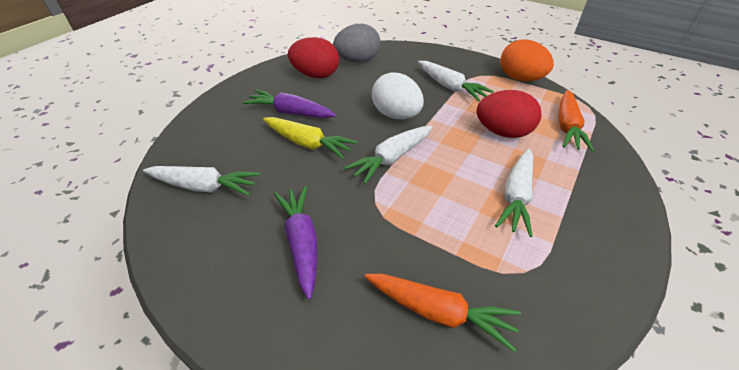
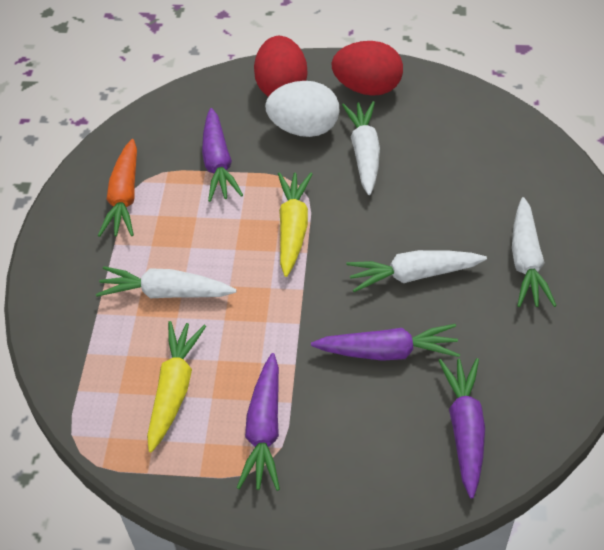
grey egg: [333,24,380,63] = 1 -> none = 0
orange carrot: [365,274,521,352] [559,90,594,152] = 2 -> [98,139,137,237] = 1
orange egg: [500,39,554,81] = 1 -> none = 0
purple carrot: [243,90,336,118] [274,186,317,300] = 2 -> [202,108,243,202] [237,353,280,491] [311,324,460,361] [439,358,485,499] = 4
yellow carrot: [263,117,358,159] = 1 -> [147,321,206,452] [278,172,312,277] = 2

